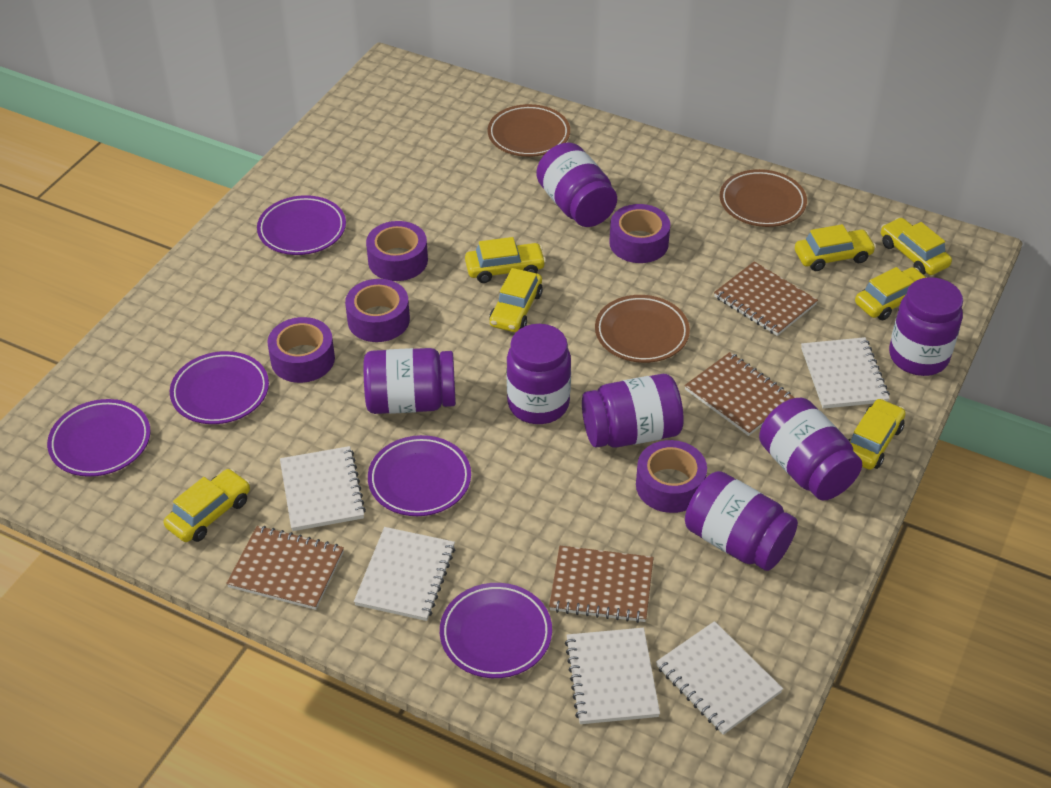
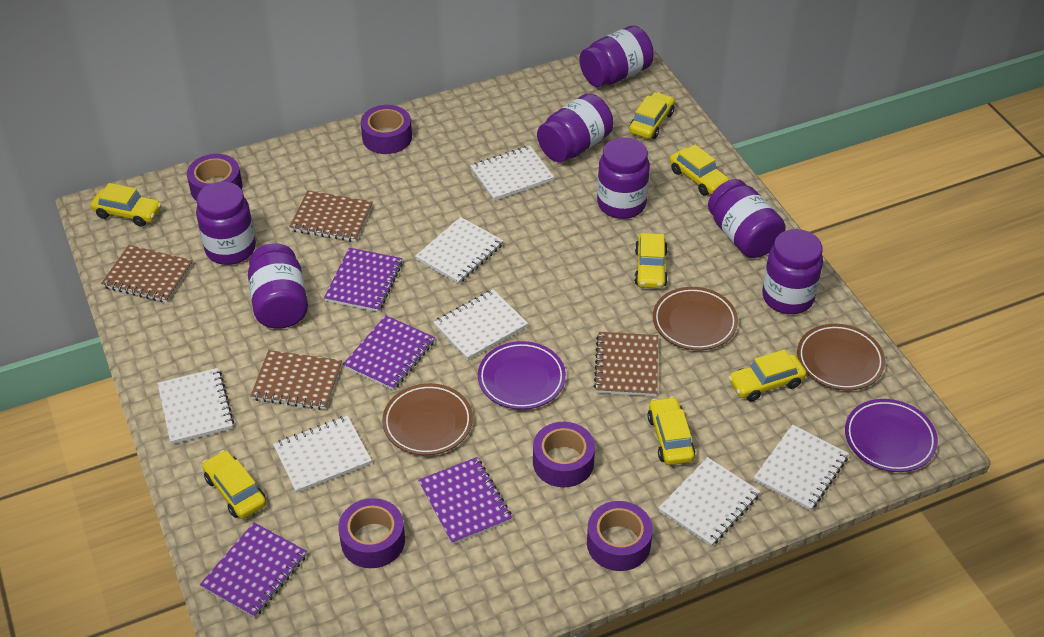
purple notebook: none = 0 -> [200,522,307,618] [324,248,403,312] [343,315,435,390] [418,457,512,545] = 4
purple plate: [47,399,150,477] [170,351,269,424] [257,195,346,255] [368,435,471,516] [440,583,552,678] = 5 -> [478,341,566,410] [845,399,938,472] = 2
white notebook: [280,446,366,531] [354,527,455,621] [565,628,660,724] [656,621,783,735] [801,337,890,409] = 5 -> [157,368,234,444] [273,416,372,493] [415,217,504,284] [433,289,528,360] [470,146,554,201] [659,457,760,547] [754,425,849,511] = 7

